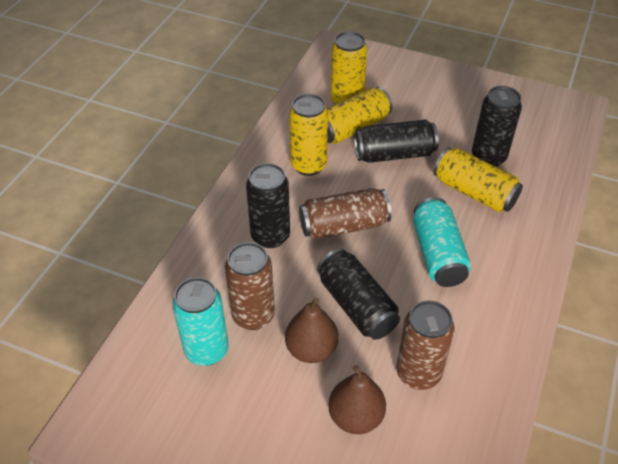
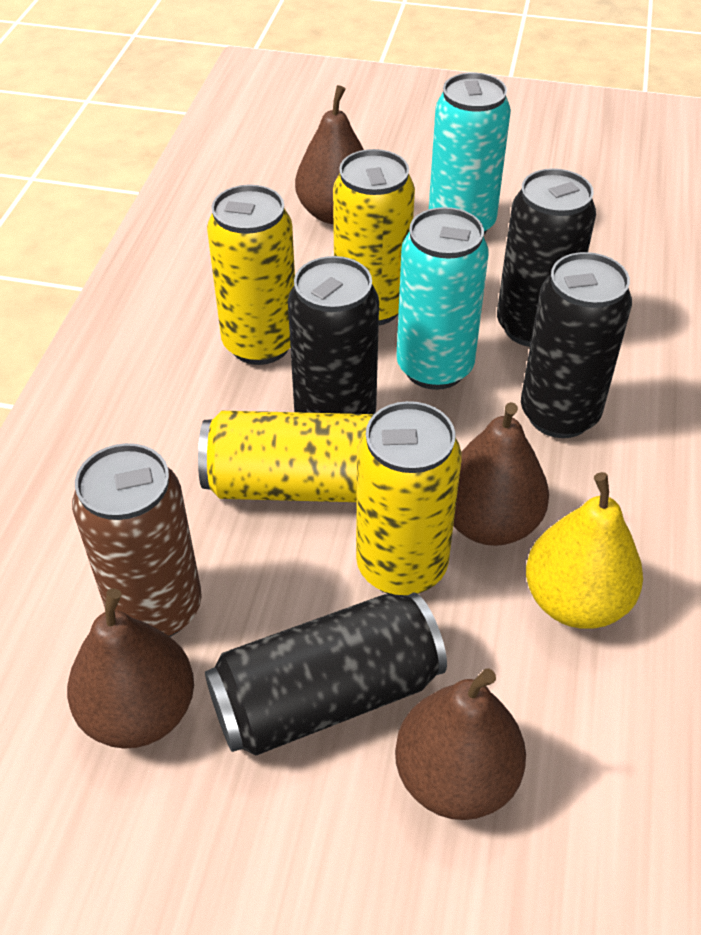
brown can: [225,242,275,330] [299,188,391,239] [396,301,455,390] = 3 -> [72,443,202,637] = 1
brown pear: [285,297,339,363] [328,365,386,434] = 2 -> [67,588,194,749] [295,85,364,224] [395,668,526,820] [453,402,549,546] = 4
yellow pear: none = 0 -> [526,472,643,629] = 1

